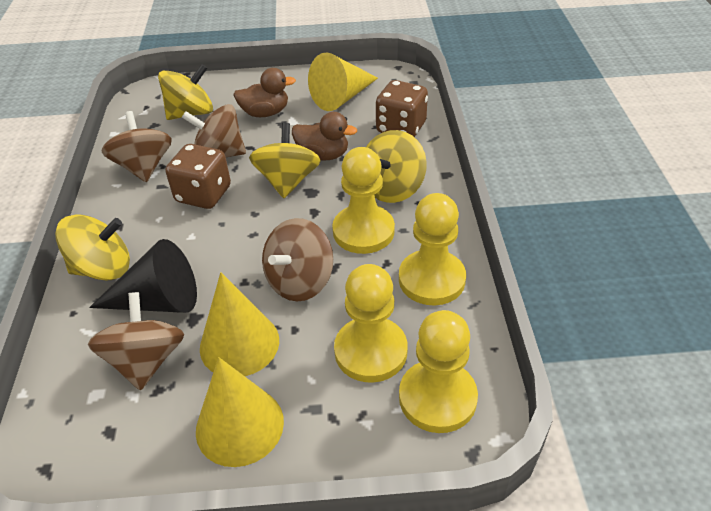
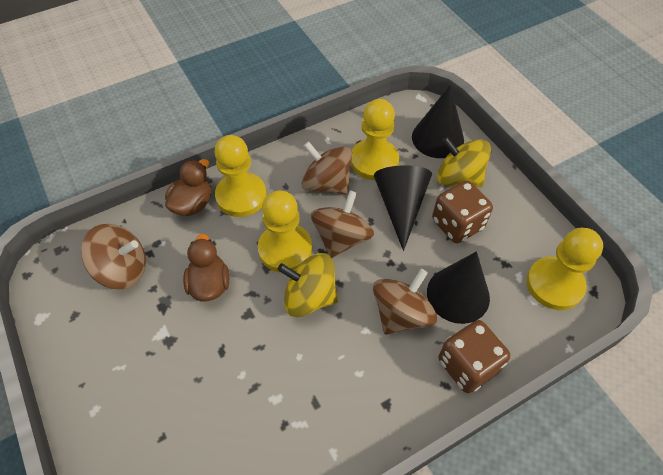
black cone: [89,239,197,313] = 1 -> [374,165,432,251] [412,85,464,158] [427,251,490,324] = 3
yellow cone: [196,357,284,467] [200,272,279,376] [308,52,378,111] = 3 -> none = 0
yellow spinning top: [55,214,130,281] [158,64,213,120] [249,123,320,198] [366,130,427,203] = 4 -> [277,253,338,317] [437,137,491,187] = 2

